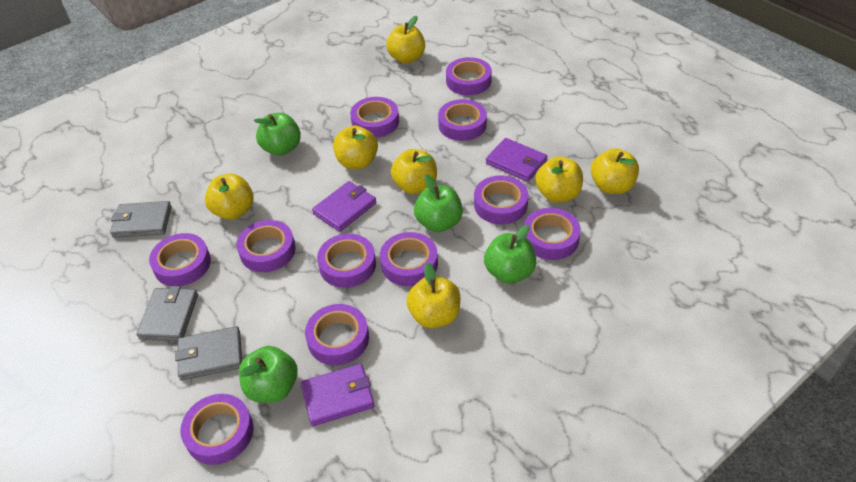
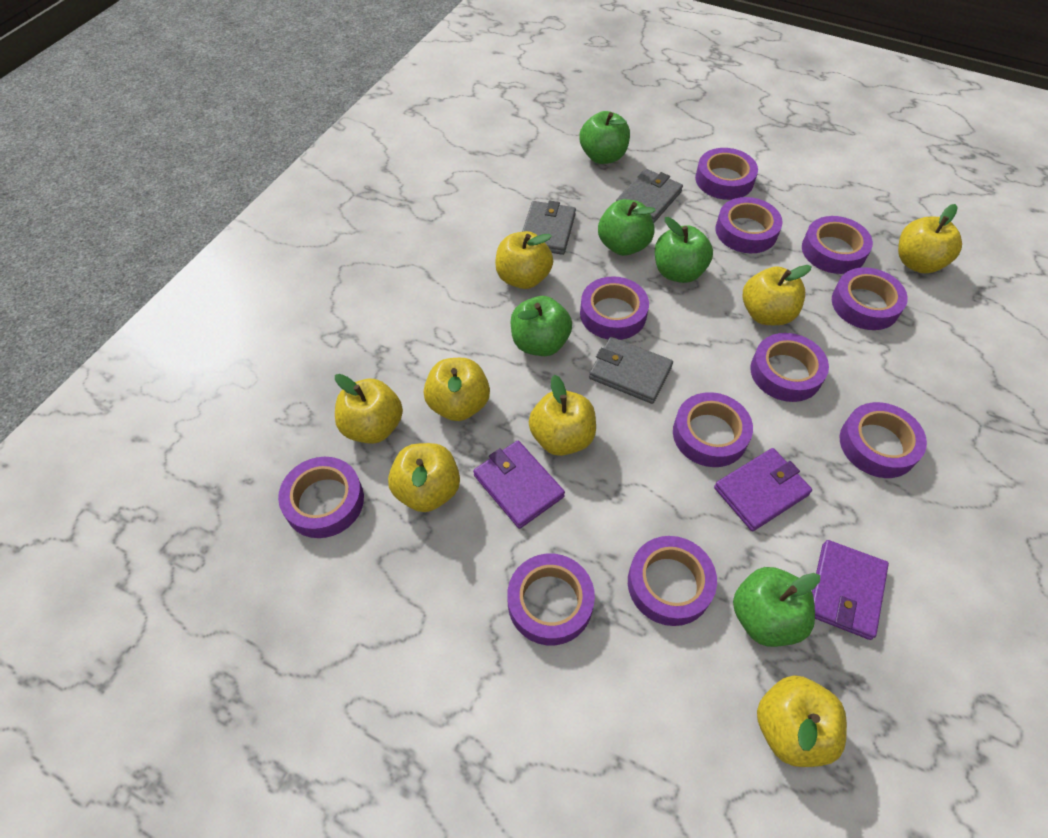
green apple: [239,346,298,403] [254,113,301,156] [414,174,463,232] [484,225,536,284] = 4 -> [511,296,572,356] [579,111,630,164] [598,199,656,256] [655,217,713,283] [733,567,820,647] = 5
yellow apple: [205,174,254,220] [333,125,378,169] [386,16,425,64] [391,149,437,194] [406,262,460,328] [535,156,583,203] [591,148,639,194] = 7 -> [335,374,403,444] [388,443,460,512] [424,358,490,421] [495,231,553,289] [529,375,596,456] [743,265,812,325] [757,675,847,767] [898,204,962,273] = 8

